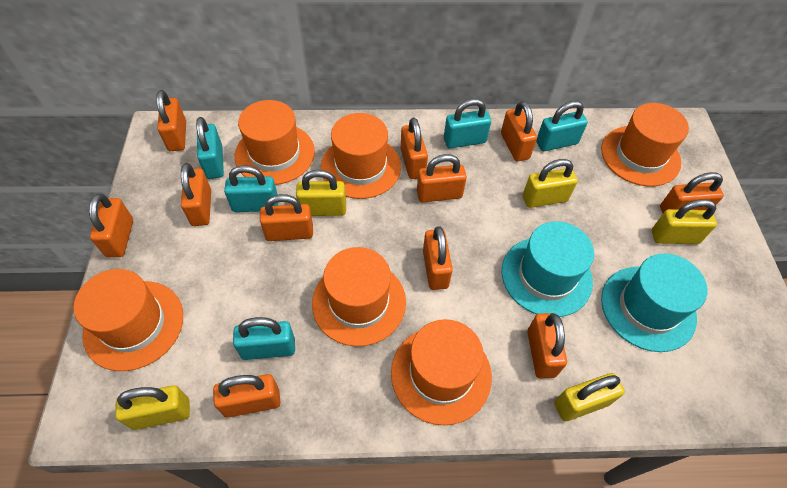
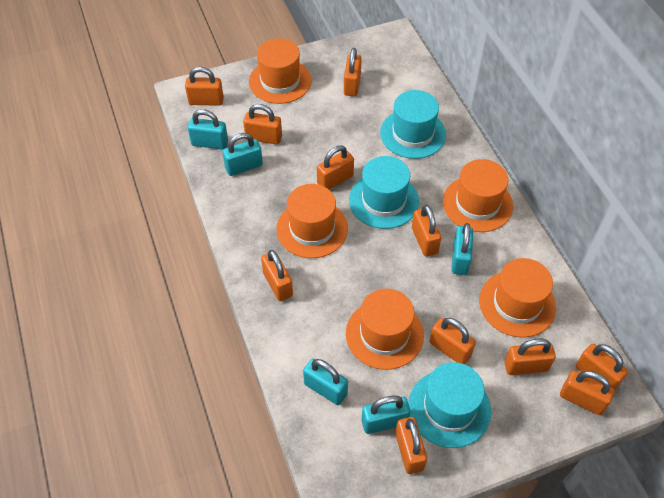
orange hat: [74,269,183,371] [234,100,315,185] [312,247,406,346] [321,113,401,199] [391,319,492,425] [601,103,689,186] = 6 -> [249,38,312,104] [276,184,348,258] [346,289,424,370] [443,159,513,232] [479,258,556,338] = 5
turquoise hat: [502,221,594,317] [601,253,708,352] = 2 -> [349,156,419,229] [380,90,446,159] [408,362,491,448] = 3
yellow padlock: [115,385,190,430] [296,170,346,216] [523,159,578,208] [554,373,625,421] [652,199,717,244] = 5 -> none = 0

